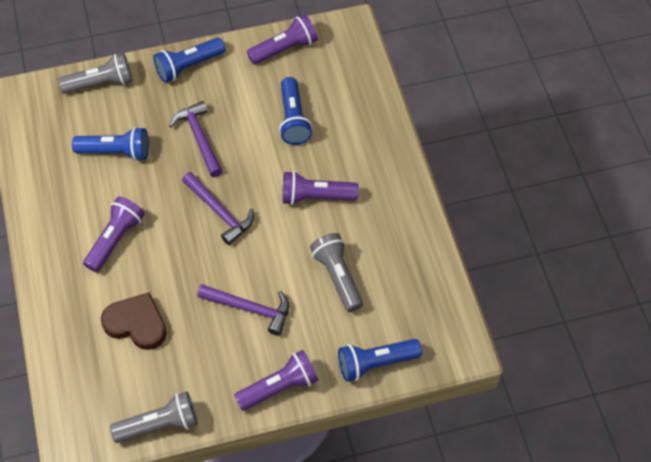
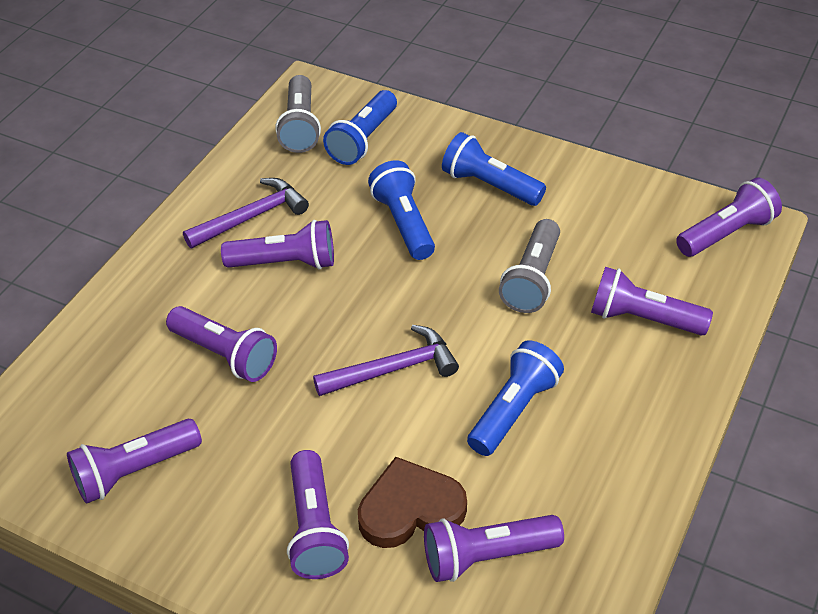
grey flashlight: [58,53,133,94] [110,391,198,443] [310,233,363,312] = 3 -> [275,75,321,153] [499,219,560,313] = 2
purple flashlight: [83,196,145,272] [234,350,318,411] [247,14,318,65] [283,171,359,205] = 4 -> [67,419,202,504] [166,306,277,382] [221,220,334,270] [287,450,349,579] [424,515,564,582] [591,267,713,336] [676,177,782,257] = 7
purple hammer: [169,101,223,177] [182,172,254,245] [197,284,289,336] = 3 -> [183,178,309,248] [313,325,459,396] = 2

